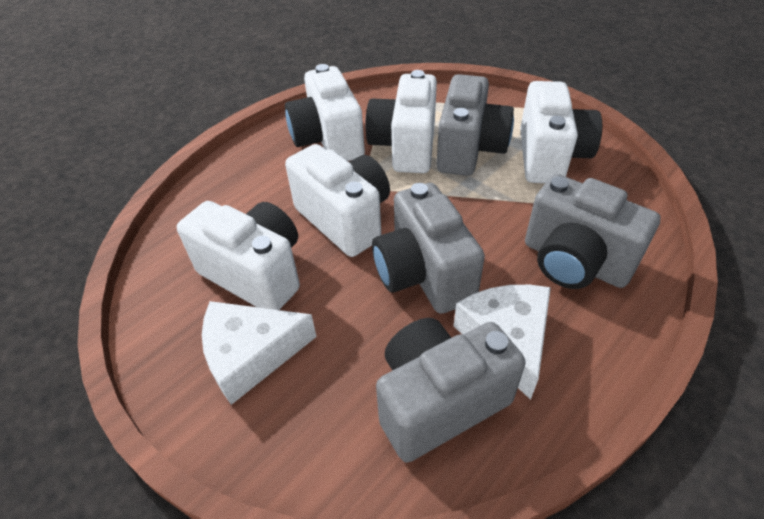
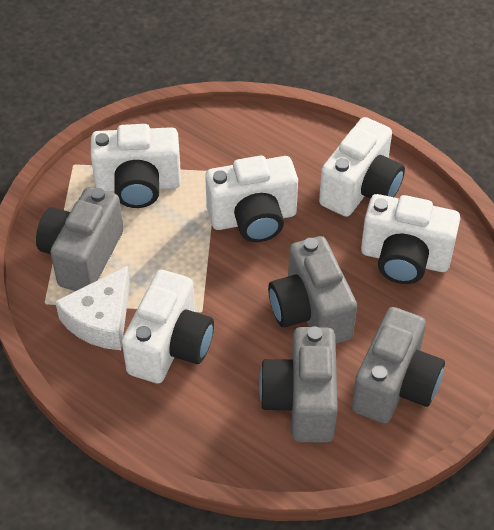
white cheese: [202,301,317,405] [454,285,551,400] = 2 -> [55,266,130,350] = 1

